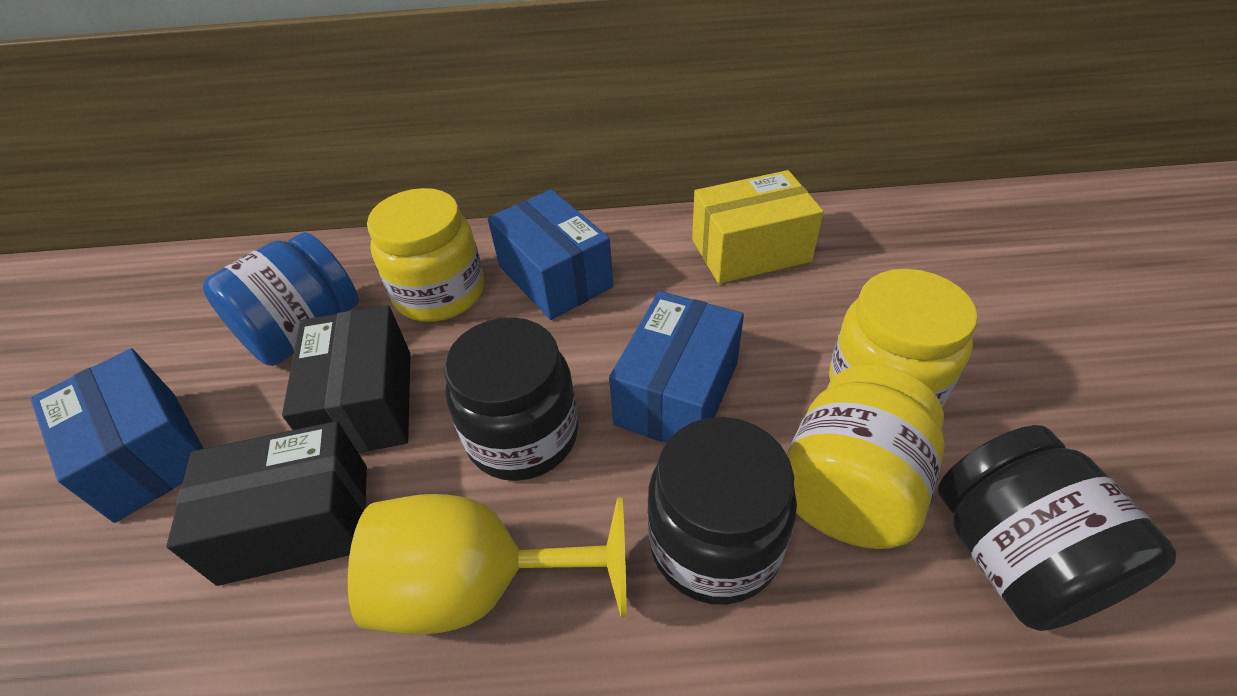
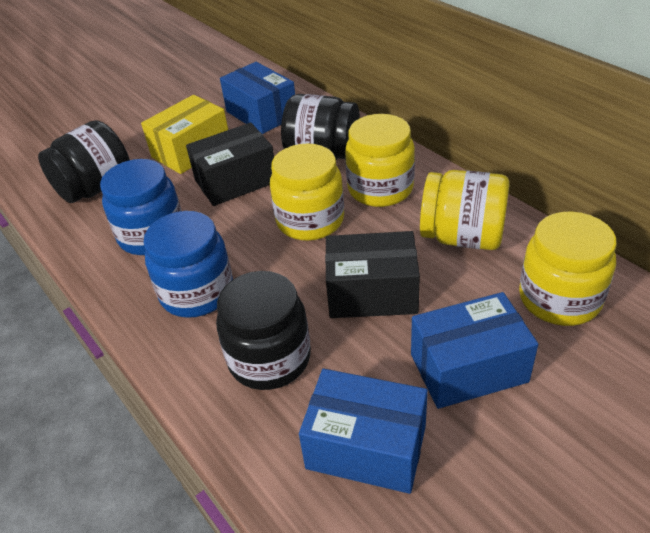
blue jar: [203,232,359,366] = 1 -> [100,159,182,255] [143,211,233,318] = 2
yellow goblet: [348,494,626,635] = 1 -> none = 0
yellow jar: [367,188,484,322] [787,365,945,549] [829,269,978,408] = 3 -> [270,143,344,241] [345,114,415,207] [420,170,509,250] [519,212,617,326] = 4

